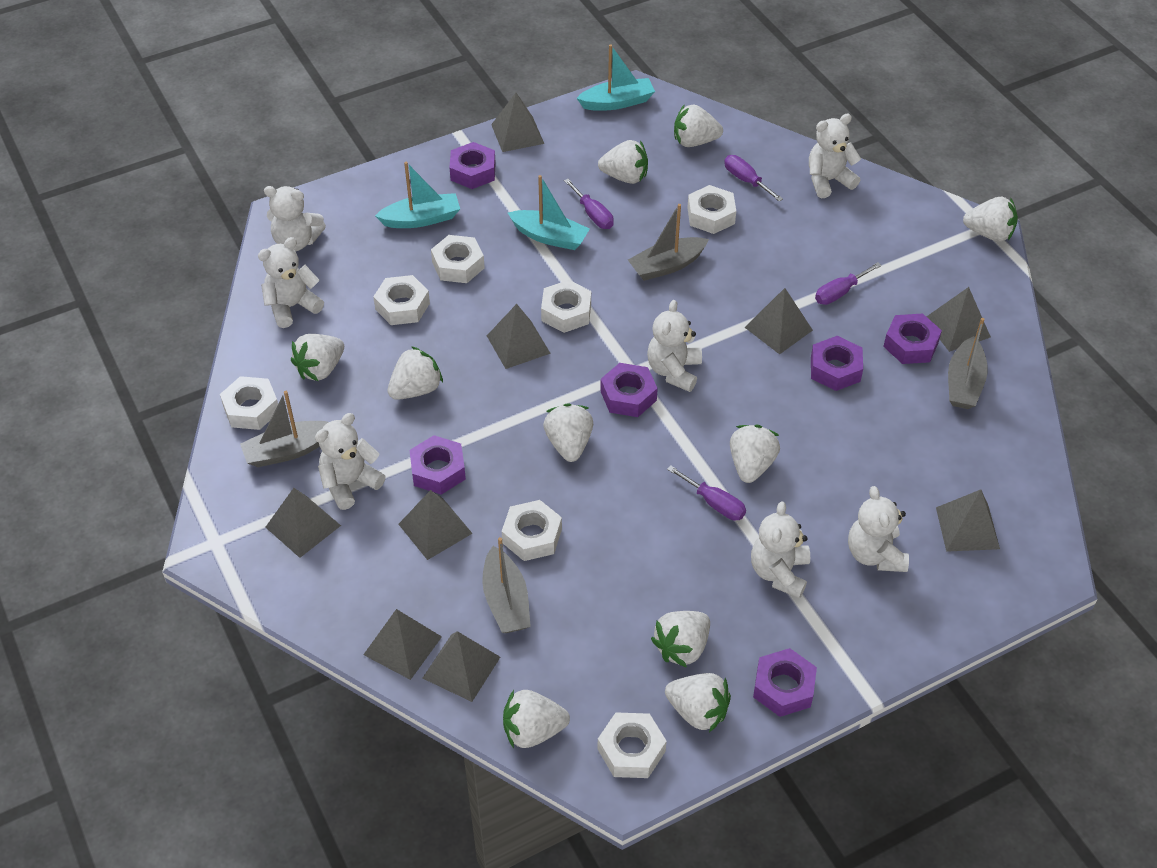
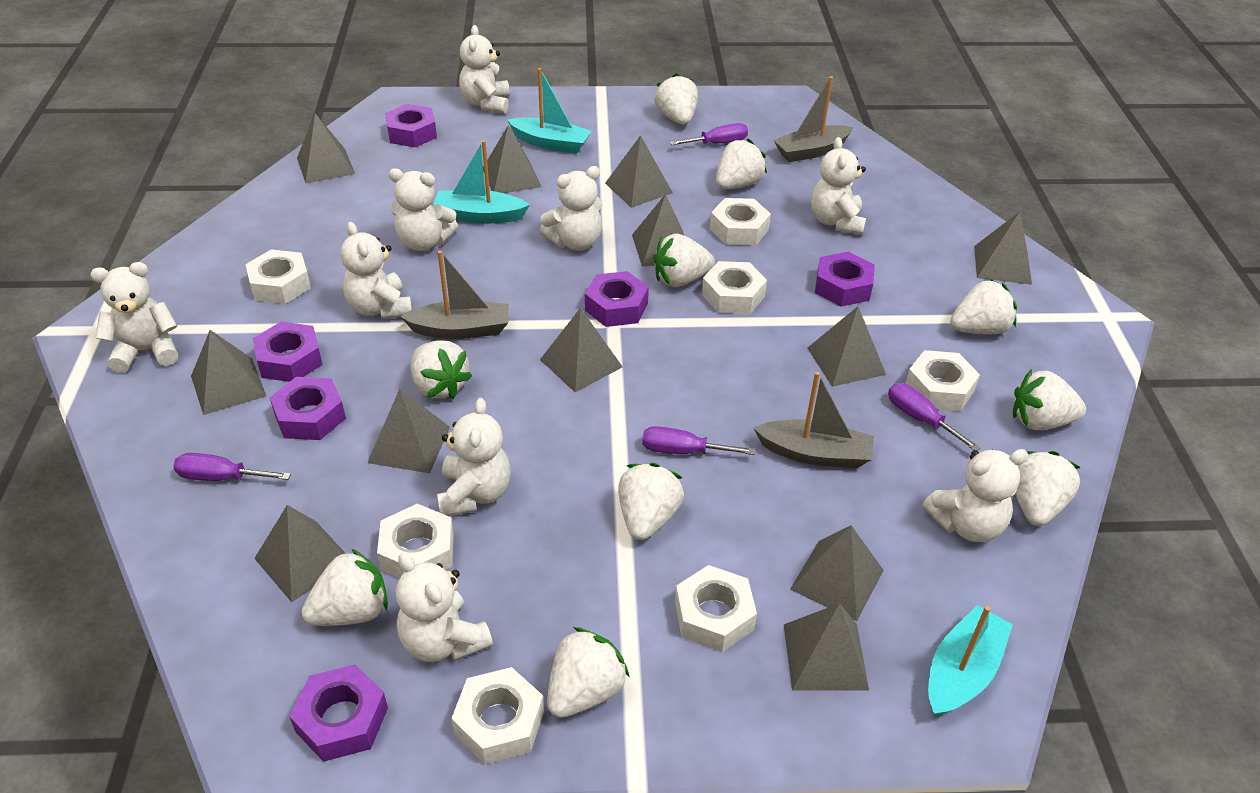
grey boat: [240,391,328,467] [482,537,531,633] [628,204,709,281] [948,318,988,409] = 4 -> [400,251,509,339] [753,372,874,468] [774,76,853,162] = 3
grey pyramid: [265,488,341,558] [363,609,442,680] [398,490,473,560] [423,631,500,702] [487,304,551,369] [491,93,544,152] [745,288,813,354] [926,287,991,352] [936,490,1000,552] = 9 -> [191,330,266,415] [254,505,346,602] [297,113,355,183] [367,389,450,473] [483,125,541,193] [540,308,623,392] [605,135,673,208] [632,194,685,267] [784,603,869,690] [790,525,884,621] [807,306,886,387] [974,212,1032,285] = 12
white teddy bear: [258,237,324,328] [264,186,326,251] [315,413,386,510] [647,300,702,392] [751,501,810,599] [809,114,861,198] [848,486,909,572] = 7 -> [90,262,178,373] [340,222,412,319] [388,168,458,251] [396,553,493,662] [437,398,511,516] [459,25,510,113] [540,166,603,251] [811,137,866,235] [922,449,1028,542] = 9

